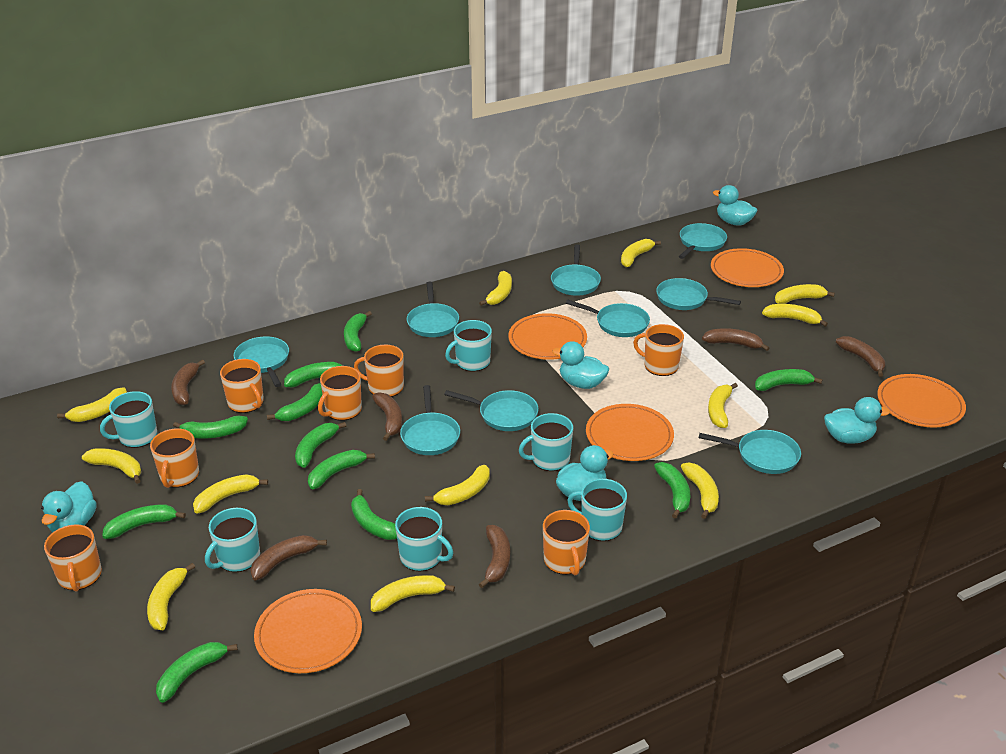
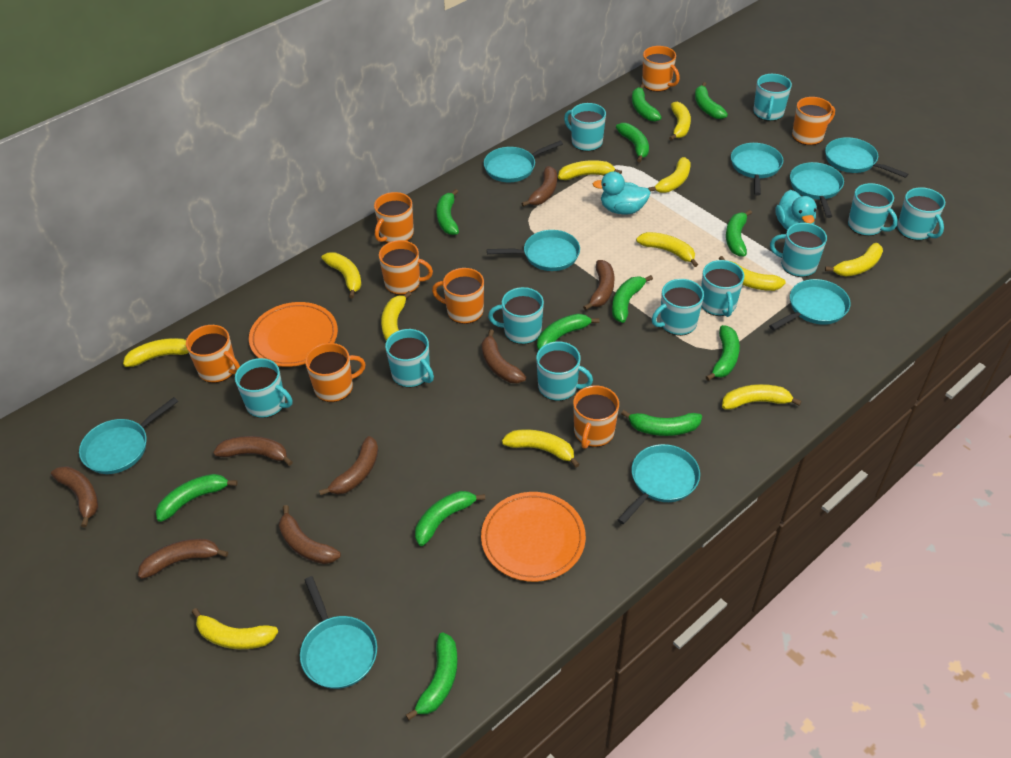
brown banana: [171,360,205,405] [250,535,327,580] [372,392,402,441] [479,525,510,588] [702,328,769,351] [835,336,885,377] = 6 -> [51,466,98,527] [138,539,228,579] [213,436,293,466] [279,505,341,564] [319,436,378,495] [481,329,526,383] [521,166,557,207] [583,260,615,310] = 8
green banana: [102,504,186,539] [156,642,238,703] [173,416,248,439] [267,383,323,421] [284,362,342,387] [295,422,346,468] [308,450,375,489] [344,311,372,352] [351,489,397,540] [654,462,690,519] [755,369,822,391] = 11 -> [156,474,238,522] [406,632,458,720] [415,491,486,546] [436,189,459,235] [537,314,599,350] [612,275,653,323] [616,123,649,162] [621,410,702,436] [632,84,662,122] [695,82,728,119] [706,325,740,381] [726,210,752,256] = 12
orange mug: [44,524,102,592] [150,429,199,488] [220,359,264,413] [318,366,362,421] [354,345,404,397] [543,510,590,575] [633,324,684,376] = 7 -> [186,325,240,383] [305,343,366,402] [374,192,414,243] [379,240,433,295] [432,268,484,324] [573,385,619,449] [642,46,680,92] [792,97,835,145] = 8
orange plate: [254,589,362,673] [508,313,587,360] [586,404,674,461] [711,248,784,287] [877,374,966,428] = 5 -> [249,302,338,367] [481,492,586,582] = 2
turquoise duck: [41,481,97,533] [552,341,609,389] [556,445,613,501] [713,185,757,226] [824,397,890,444] = 5 -> [593,171,651,214] [775,190,817,230] = 2
turquoise mug: [100,391,157,448] [205,508,260,572] [395,507,453,571] [445,320,492,372] [519,413,573,471] [567,479,627,541] = 6 -> [235,358,292,418] [385,329,434,388] [488,287,544,344] [536,341,593,401] [564,103,606,151] [652,279,704,336] [701,260,744,317] [753,74,792,121] [770,223,827,277] [848,183,898,236] [897,187,945,241] = 11

